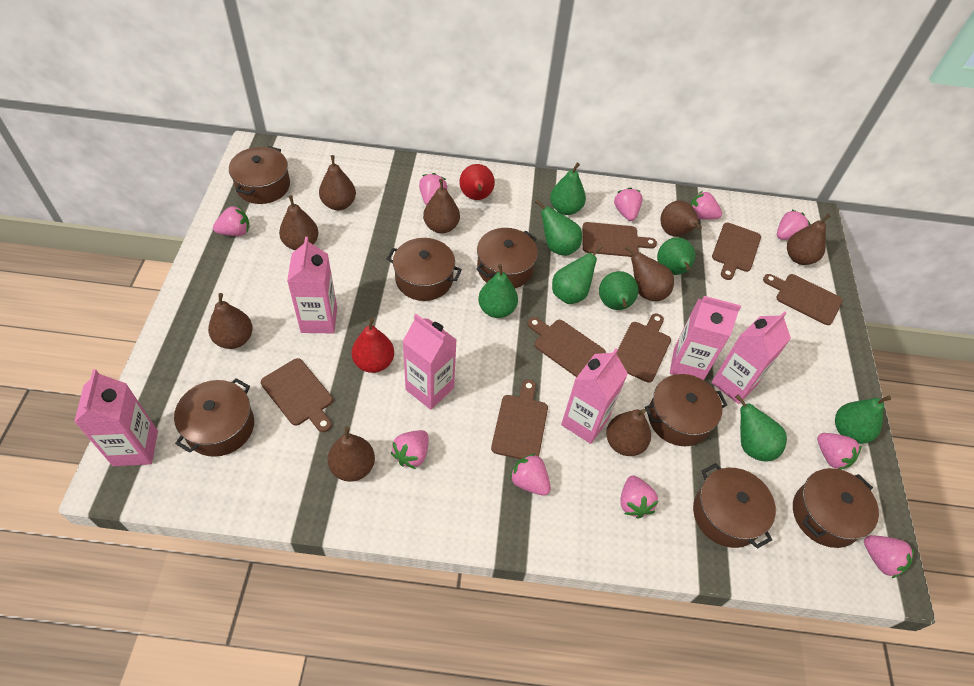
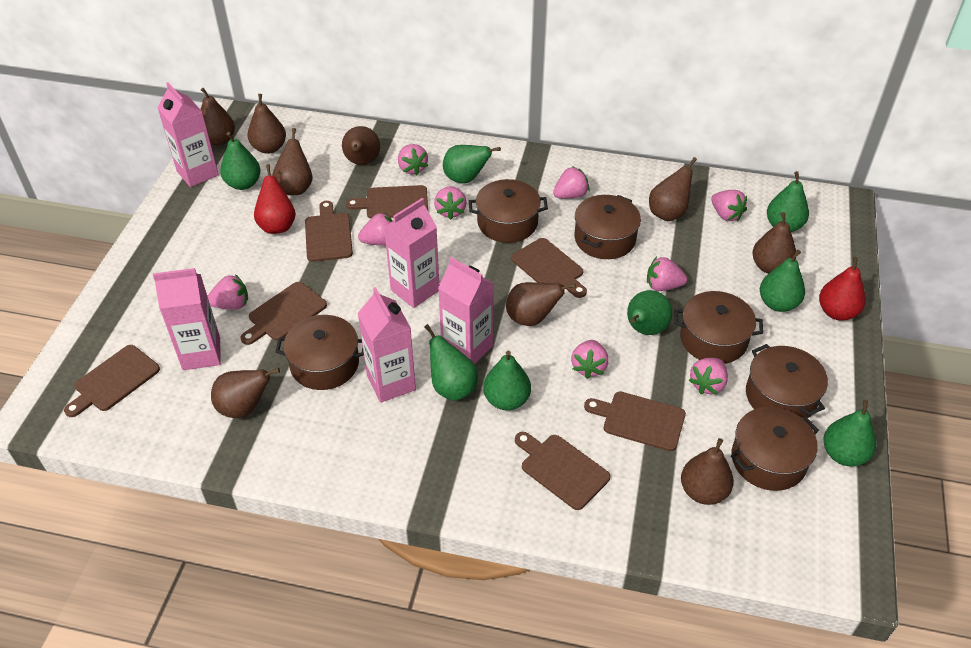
brown pot: [174,378,254,457] [229,146,290,204] [387,238,462,301] [477,228,538,288] [645,374,727,446] [693,463,776,549] [793,468,879,548] = 7 -> [275,315,364,390] [469,179,548,243] [575,195,641,259] [674,291,763,364] [731,407,819,491] [746,344,828,418] = 6
pink carton: [74,369,158,466] [287,237,337,333] [402,314,457,410] [561,349,628,444] [670,296,741,380] [711,311,791,404] = 6 -> [153,268,221,370] [157,82,219,187] [358,287,416,403] [384,198,439,308] [438,257,494,364] = 5
pink strawberry: [213,205,250,236] [391,430,429,469] [419,173,447,205] [510,453,551,496] [614,187,643,221] [621,475,658,519] [690,191,722,220] [777,210,811,240] [817,433,861,470] [864,535,914,578] = 10 -> [208,274,248,310] [358,213,393,246] [398,144,428,175] [434,186,466,220] [553,166,590,199] [571,340,609,379] [647,257,687,291] [689,358,728,394] [711,190,747,222] = 9

